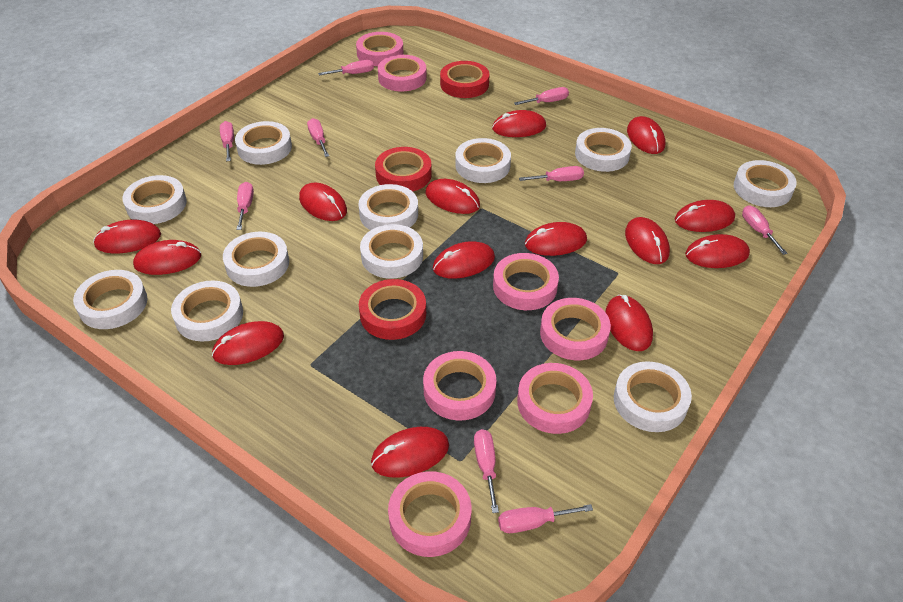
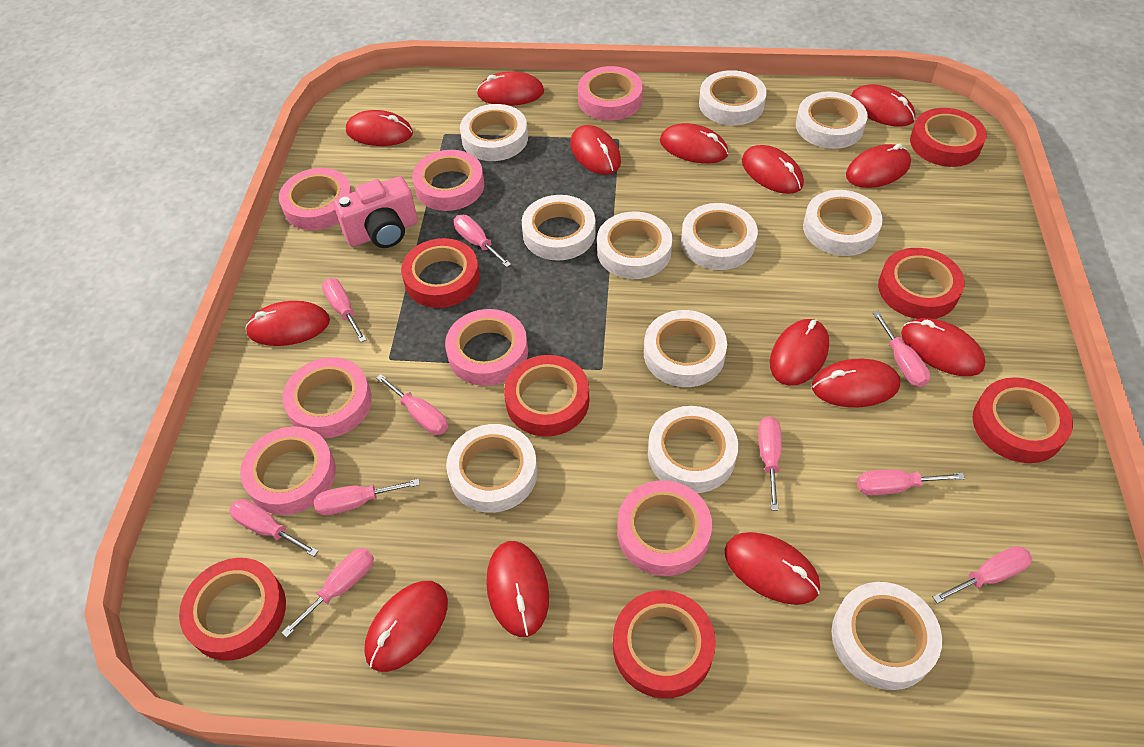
pink camera: none = 0 -> [333,176,418,248] = 1
pink screwdriver: [220,121,234,161] [236,182,254,230] [307,118,329,157] [318,60,374,75] [474,429,499,513] [498,504,593,533] [514,87,569,105] [519,166,584,181] [742,206,788,255] = 9 -> [229,499,318,557] [281,548,374,638] [314,479,420,515] [322,278,367,342] [376,374,448,435] [454,215,511,267] [758,416,782,511] [857,470,965,495] [872,311,930,387] [933,546,1032,604] = 10
red tape: [359,279,426,340] [375,147,432,192] [440,61,490,98] = 3 -> [179,558,286,661] [401,238,480,308] [504,355,589,437] [613,590,716,699] [878,248,965,319] [910,108,987,167] [972,377,1073,463] = 7

